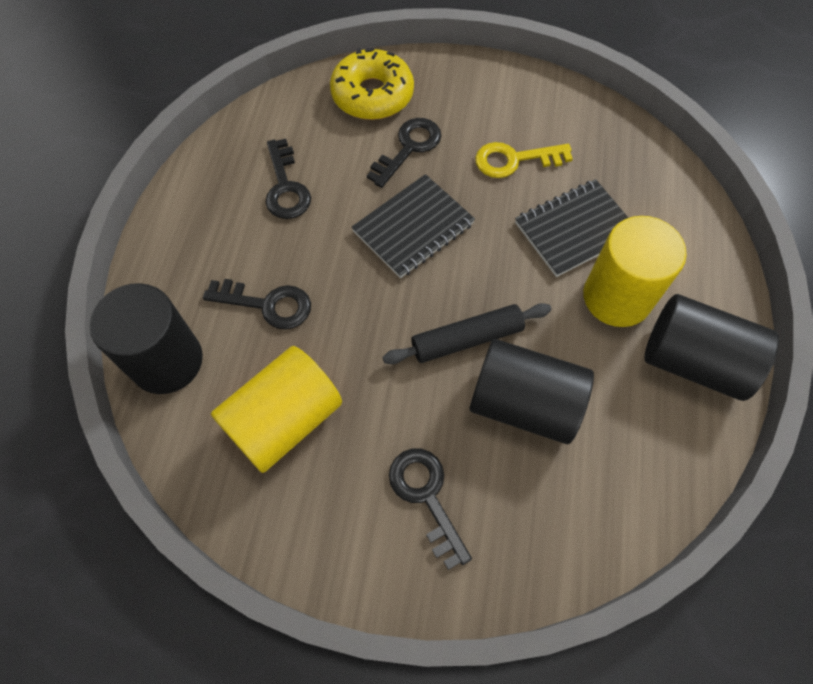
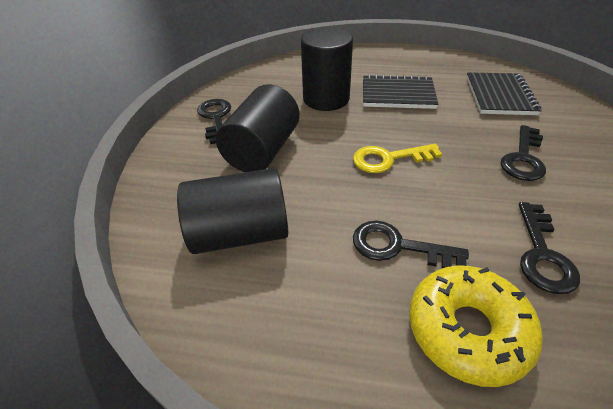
black rolling pin: [382,303,551,364] = 1 -> none = 0
yellow cylinder: [211,346,342,473] [583,216,687,327] = 2 -> none = 0

